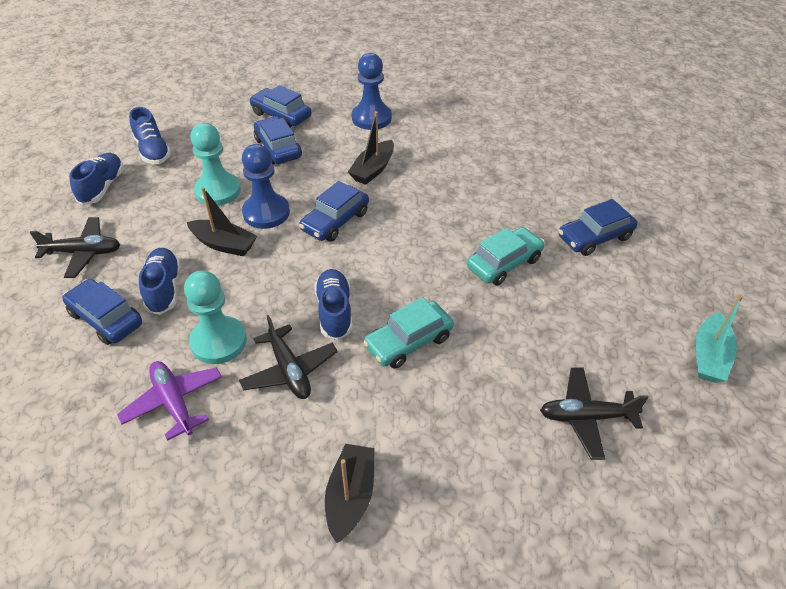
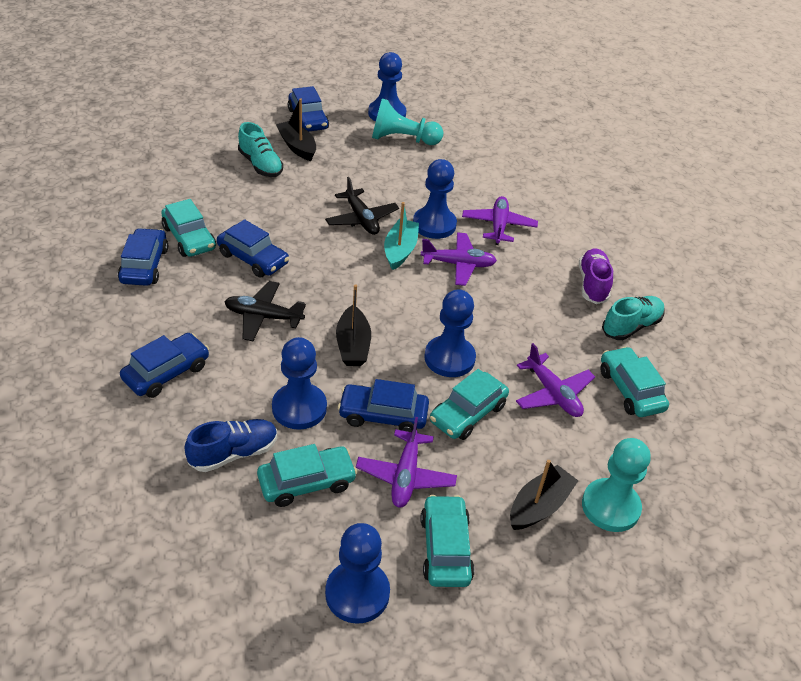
black plane: [29,217,120,278] [239,315,338,399] [540,368,649,460] = 3 -> [225,281,306,341] [325,177,399,235] = 2
blue pawn: [242,144,290,229] [352,53,392,130] = 2 -> [272,337,327,430] [325,523,390,624] [368,52,406,122] [413,159,457,239] [425,289,476,377] = 5
blue shoe: [69,153,124,205] [129,107,171,164] [139,248,180,315] [314,269,353,340] = 4 -> [184,419,277,472] = 1
purple plane: [117,361,222,441] = 1 -> [356,417,457,508] [421,232,497,286] [462,196,538,245] [516,343,595,417] = 4
purple shoe: none = 0 -> [579,248,613,304] = 1
turquoise car: [363,297,454,369] [467,227,545,285] = 2 -> [161,199,216,257] [257,444,357,507] [420,495,474,587] [430,369,509,440] [600,347,669,417] = 5
turquoise shoe: none = 0 -> [238,122,283,177] [602,296,665,340] = 2

